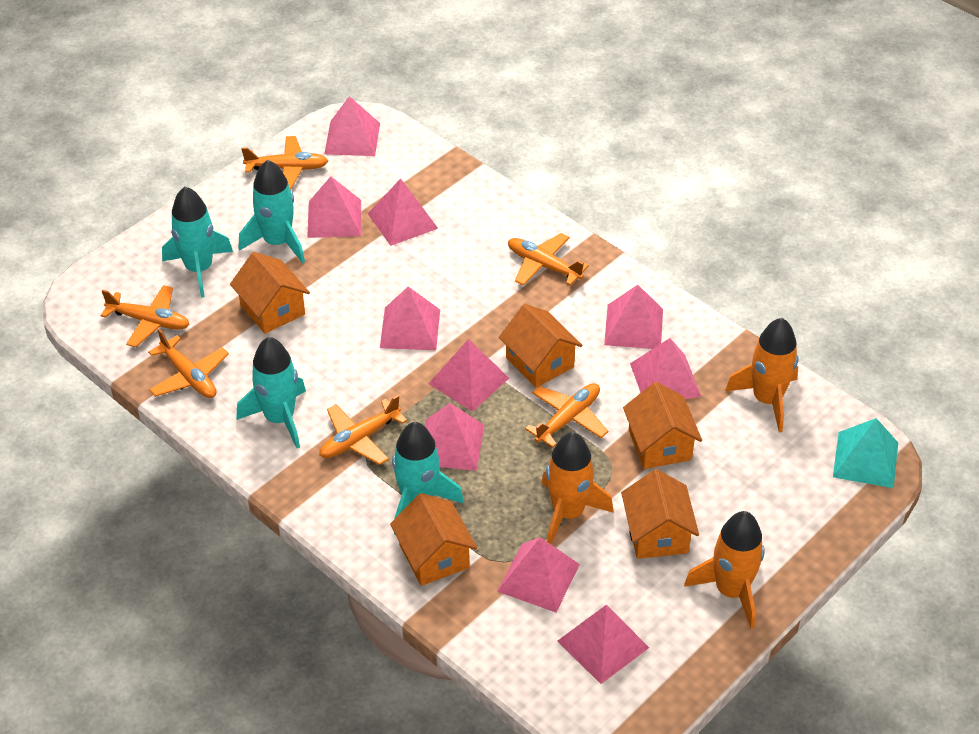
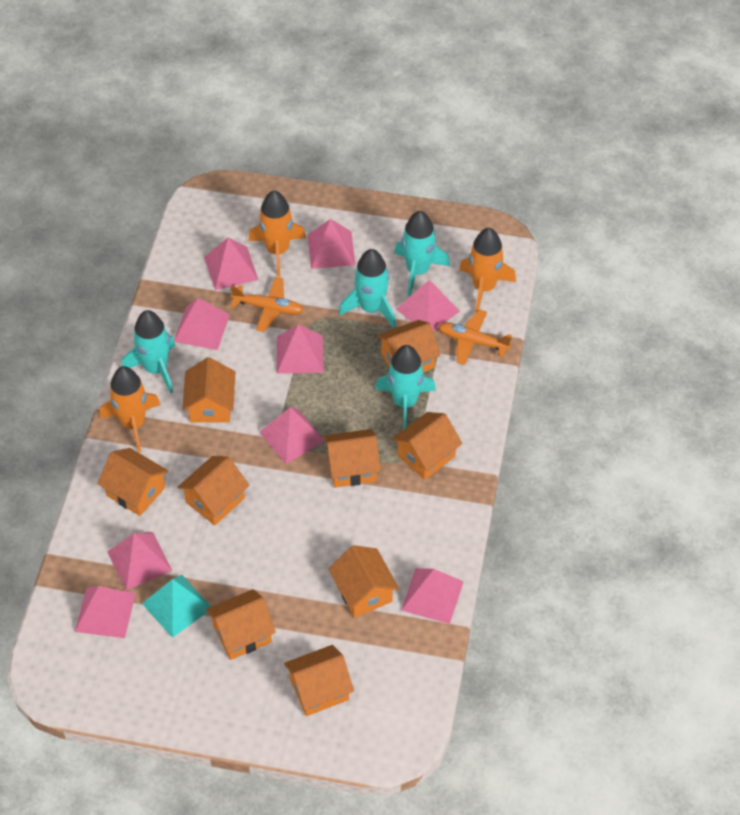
orange house: [230,252,310,334] [390,493,477,586] [499,304,582,388] [621,469,699,559] [623,382,702,469] = 5 -> [97,448,169,516] [178,456,249,525] [182,357,235,423] [206,589,276,660] [284,645,354,716] [324,429,381,488] [329,545,399,618] [377,320,440,372] [392,412,462,480] = 9
orange plane: [100,285,190,347] [148,329,229,398] [241,136,328,189] [319,395,407,465] [508,233,589,286] [525,383,608,448] = 6 -> [230,277,304,332] [438,310,512,365] = 2
pink pyramid: [307,176,361,238] [324,96,380,156] [368,179,438,246] [380,286,440,350] [425,403,485,471] [429,339,509,412] [497,537,580,612] [557,604,649,684] [604,285,663,349] [630,338,701,399] = 10 -> [75,586,136,638] [107,532,173,590] [174,298,230,350] [204,238,258,290] [260,407,325,464] [277,324,323,374] [308,219,355,269] [396,280,460,331] [401,568,464,624] = 9

